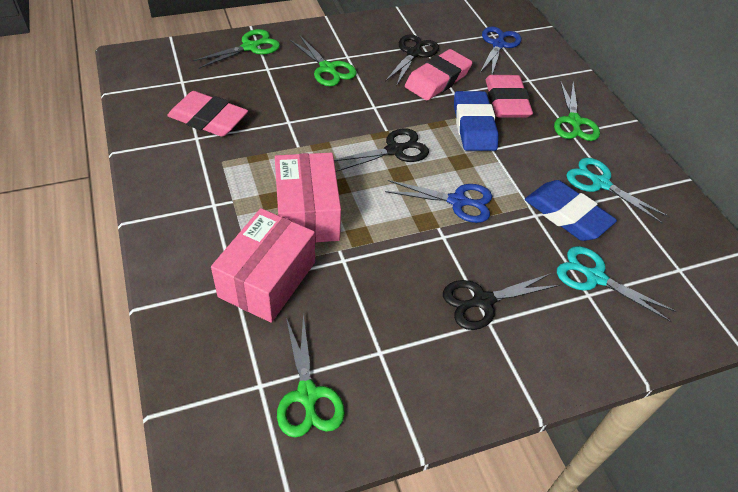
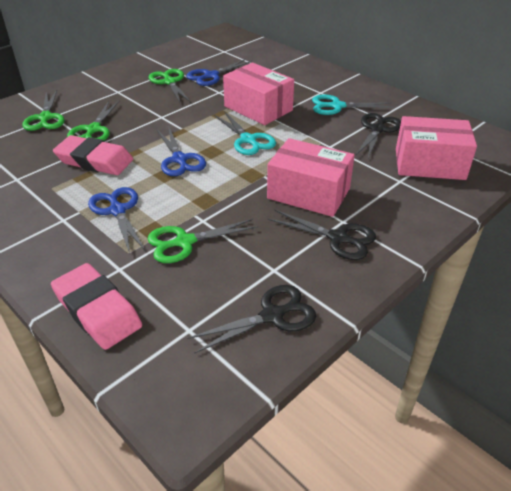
blue eraser: [454,91,499,151] [525,180,617,241] = 2 -> none = 0
blue scissors: [385,180,492,223] [480,27,522,74] = 2 -> [88,187,145,254] [157,126,206,176] [186,59,252,86] = 3
pink box: [211,208,315,323] [275,153,341,243] = 2 -> [223,63,294,125] [267,138,355,217] [396,116,477,180] = 3
pink eraser: [167,91,248,137] [405,49,473,100] [486,75,533,118] = 3 -> [51,263,142,350] [53,135,133,175] = 2

